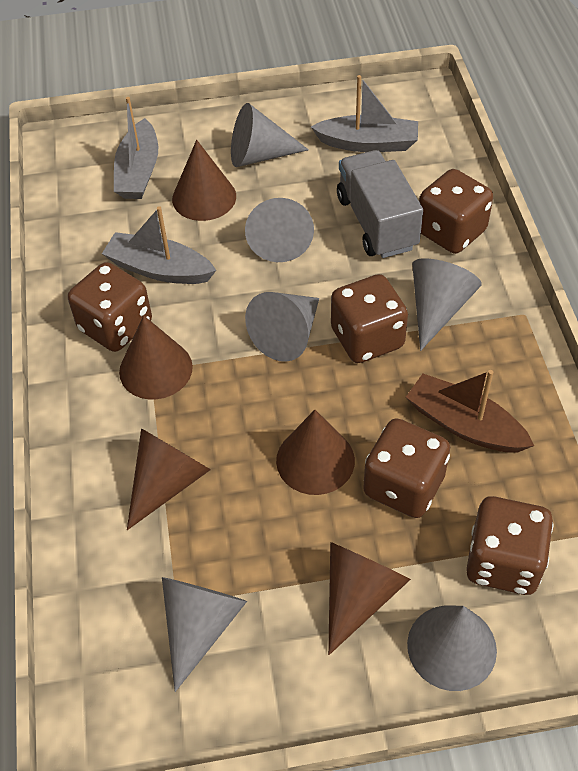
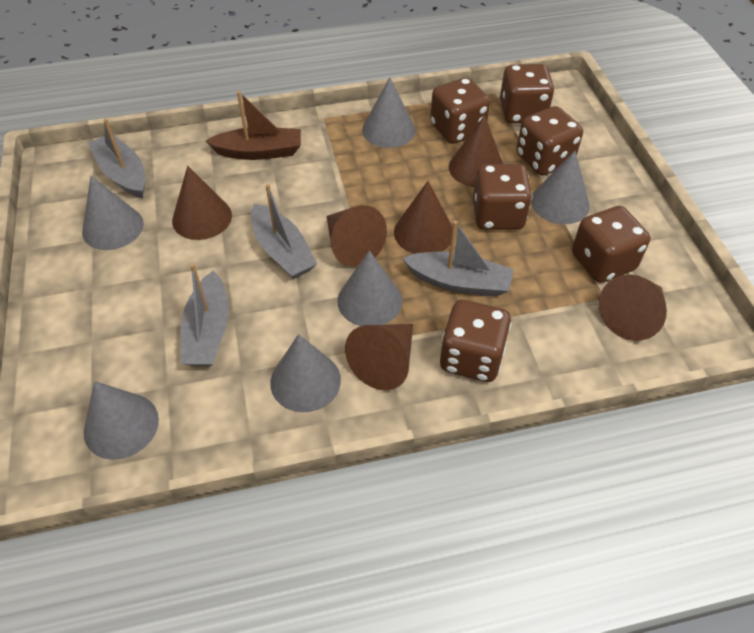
brown cone: [119,315,193,399] [127,428,211,530] [172,140,236,221] [276,410,355,495] [328,542,411,655] = 5 -> [172,166,232,240] [327,205,387,267] [345,324,413,390] [394,181,452,254] [449,115,503,187] [599,274,667,341] = 6
brown dice: [68,262,152,352] [331,274,408,363] [363,419,450,518] [419,169,493,254] [466,496,553,595] = 5 -> [430,77,490,144] [440,300,511,382] [473,164,532,230] [500,64,554,124] [517,106,583,175] [572,206,650,283] = 6
grey boat: [102,206,216,284] [114,97,158,199] [311,75,418,152] = 3 -> [88,119,146,199] [180,263,229,366] [251,184,317,279] [402,221,514,297] = 4
grey truck: [337,150,423,258] = 1 -> none = 0

